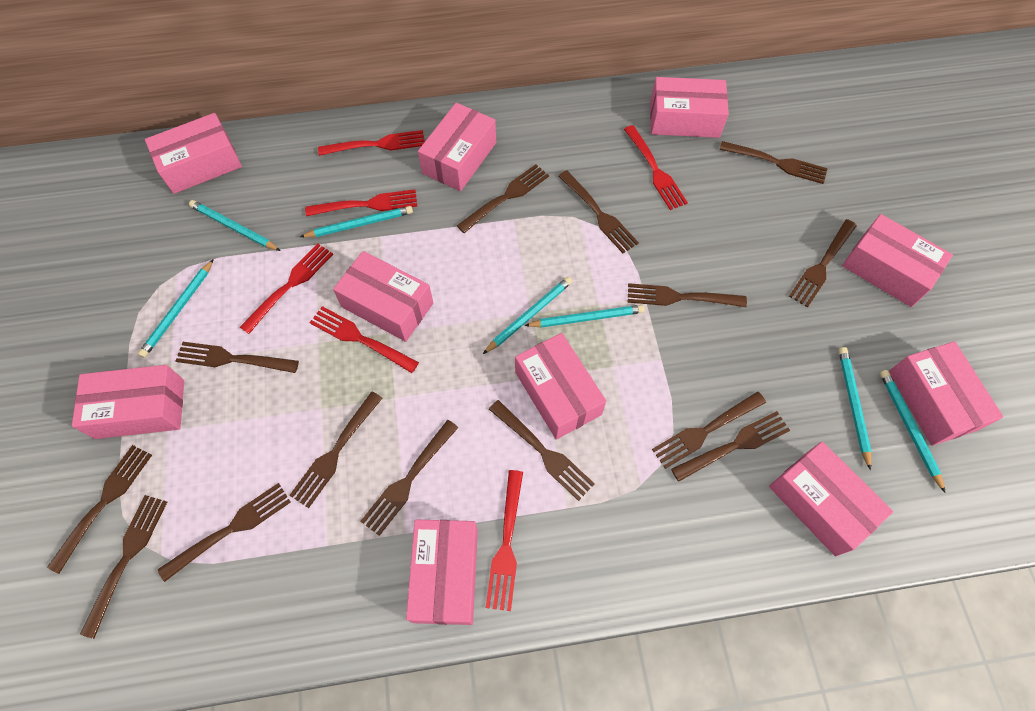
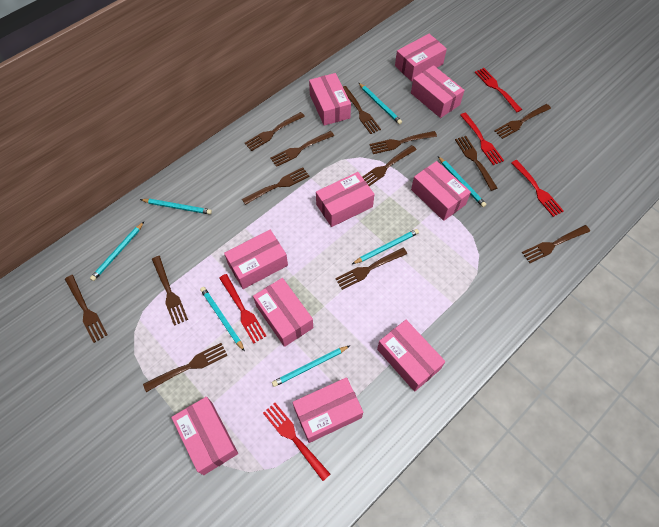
brown fork: [47,445,152,574] [80,495,167,639] [158,483,291,582] [176,342,299,373] [289,391,382,508] [360,420,458,536] [457,164,549,233] [489,400,595,501] [558,170,639,253] [628,283,747,307] [652,391,766,469] [671,411,790,482] [719,141,828,184] [789,219,857,307] = 14 -> [65,275,108,343] [143,343,227,392] [152,256,188,326] [242,167,309,205] [245,112,305,151] [270,131,334,167] [335,248,407,290] [343,86,381,134] [362,145,417,186] [369,131,437,154] [455,136,497,191] [495,104,551,139] [522,225,590,263] = 13
red fork: [240,243,333,334] [305,189,417,216] [309,306,419,373] [318,130,425,156] [486,470,523,611] [624,125,688,210] = 6 -> [219,274,266,344] [263,403,330,481] [460,113,504,165] [475,68,522,112] [511,160,564,217] = 5

